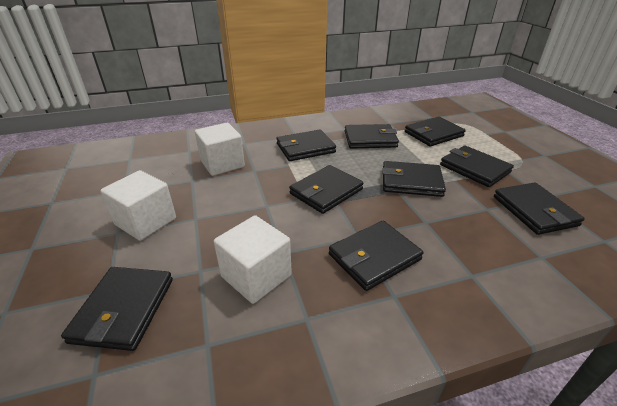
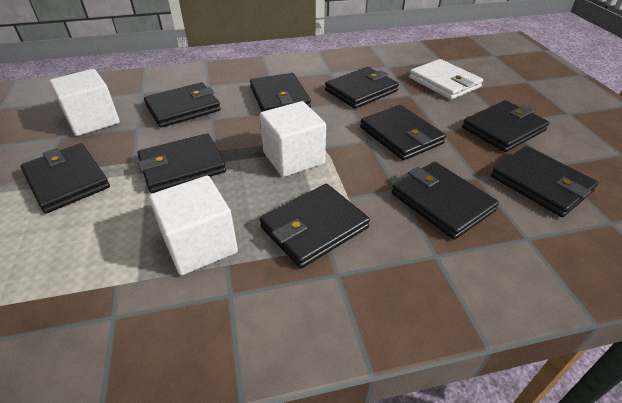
black wallet: [61,267,173,351] [276,130,336,161] [289,165,364,214] [329,221,424,291] [345,124,399,149] [382,161,446,197] [405,117,466,146] [440,145,514,187] [494,183,585,235] = 9 -> [20,143,110,214] [137,133,226,193] [144,82,221,128] [250,73,311,112] [260,183,370,268] [325,67,399,109] [360,105,446,160] [392,162,499,240] [462,100,549,152] [491,146,599,217] = 10
white wallet: none = 0 -> [409,59,483,100] = 1

